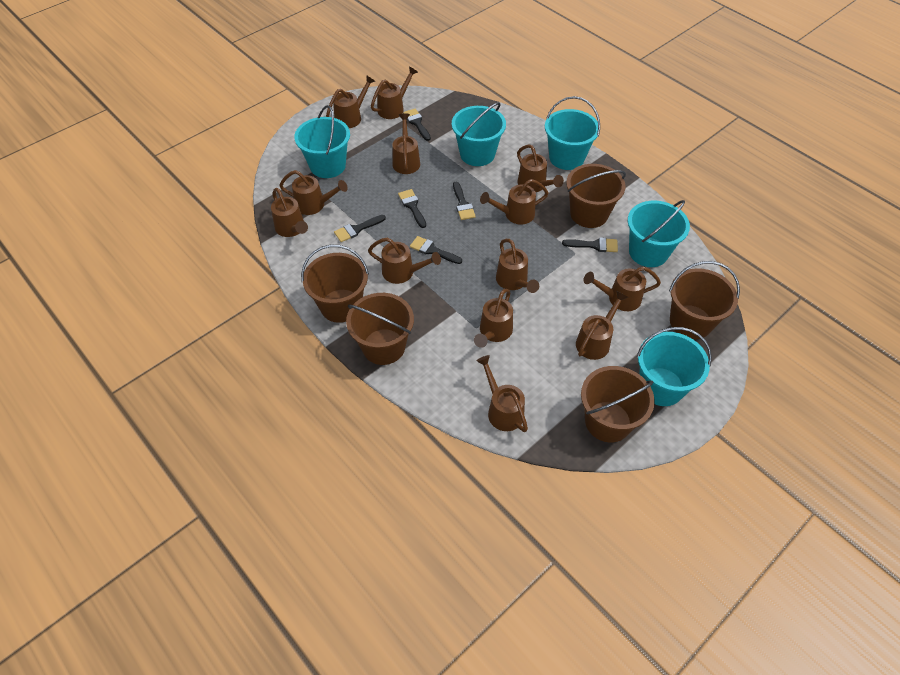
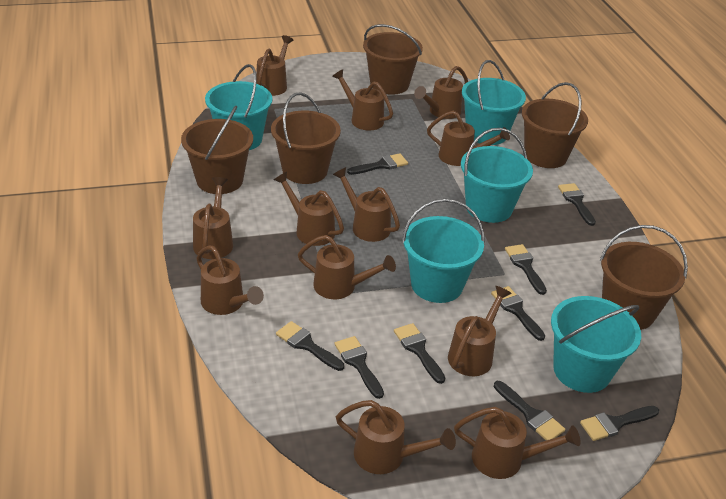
black brush: [334,215,386,242] [398,189,426,228] [403,109,431,141] [410,236,462,264] [453,182,476,220] [562,237,618,252] = 6 -> [276,321,344,371] [335,336,384,399] [347,153,408,175] [394,323,445,384] [491,286,545,341] [494,381,565,440] [505,244,547,295] [558,183,596,226] [580,406,659,441] = 9
brown watering can: [271,188,308,237] [279,170,348,215] [326,75,375,128] [368,237,441,284] [371,66,418,119] [392,113,420,174] [474,289,513,348] [476,355,528,432] [480,179,549,224] [496,239,539,293] [517,144,564,192] [576,291,628,360] [583,266,661,311] = 13 -> [193,177,233,259] [196,246,264,315] [256,35,293,96] [274,172,344,246] [298,235,396,299] [332,69,393,131] [333,167,400,242] [336,400,456,474] [414,66,468,119] [427,111,510,166] [448,286,512,376] [454,407,581,479] = 12

